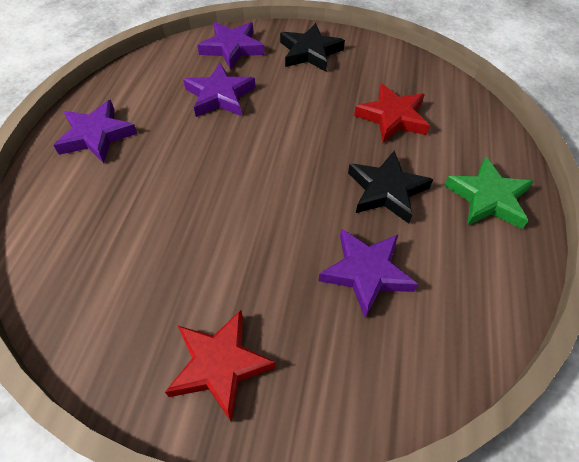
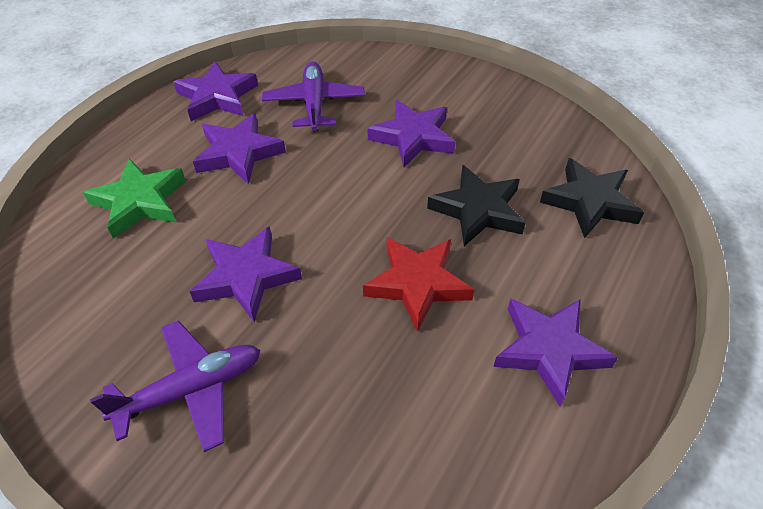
purple plane: none = 0 -> [90,320,260,452] [262,61,365,131] = 2
purple star: [53,100,137,163] [183,63,255,117] [197,22,265,70] [318,228,418,318] = 4 -> [173,61,258,121] [190,226,302,322] [193,113,286,184] [367,100,455,167] [493,299,618,407] = 5
red star: [165,310,276,422] [354,83,430,143] = 2 -> [363,237,475,332] = 1

